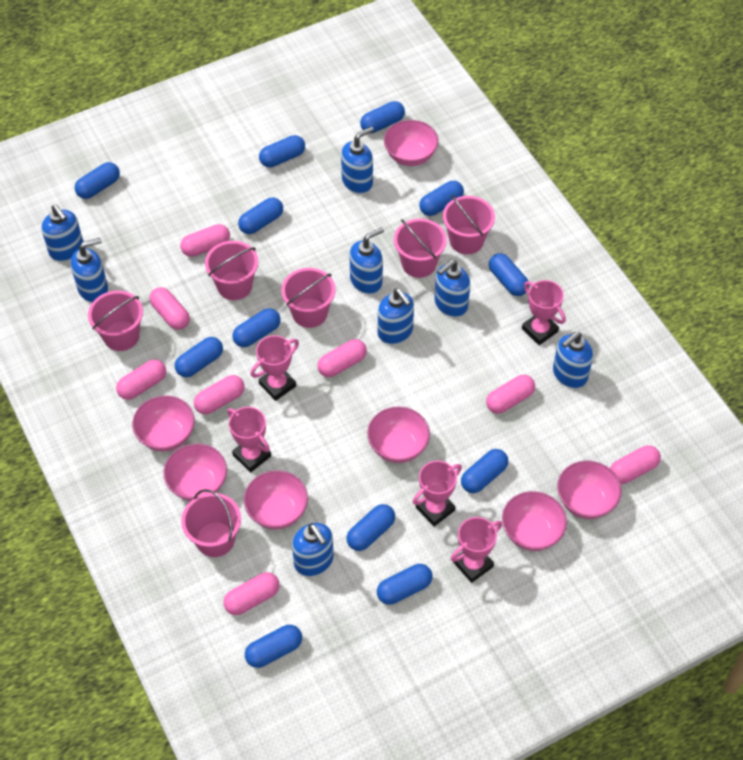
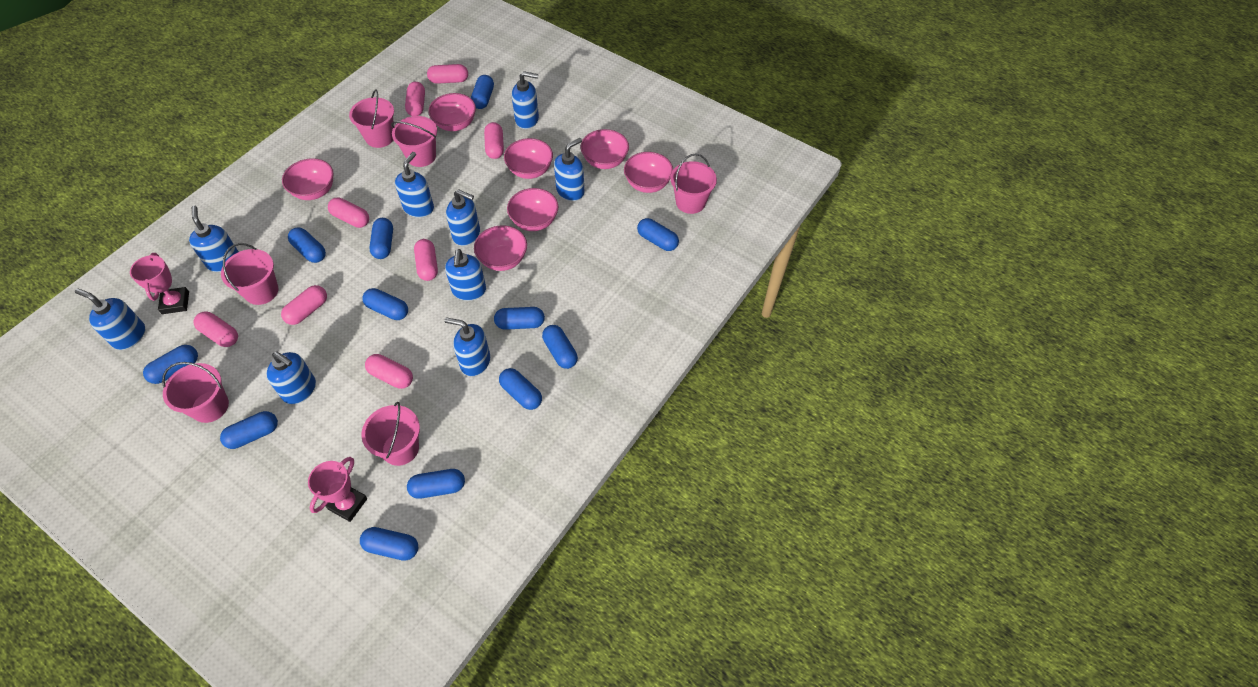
blue soap dispenser: [41,205,83,261] [71,238,108,302] [292,523,334,576] [341,127,374,194] [350,227,384,294] [378,288,414,344] [434,260,470,317] [553,332,593,388] = 8 -> [75,289,145,350] [189,206,239,272] [266,352,316,404] [395,152,434,218] [445,249,486,301] [445,317,490,376] [446,189,480,246] [512,71,539,129] [554,138,585,201] = 9
pink trophy: [227,407,271,473] [250,335,299,401] [412,461,462,526] [451,517,502,583] [522,280,566,345] = 5 -> [130,253,189,314] [308,457,367,522] = 2

